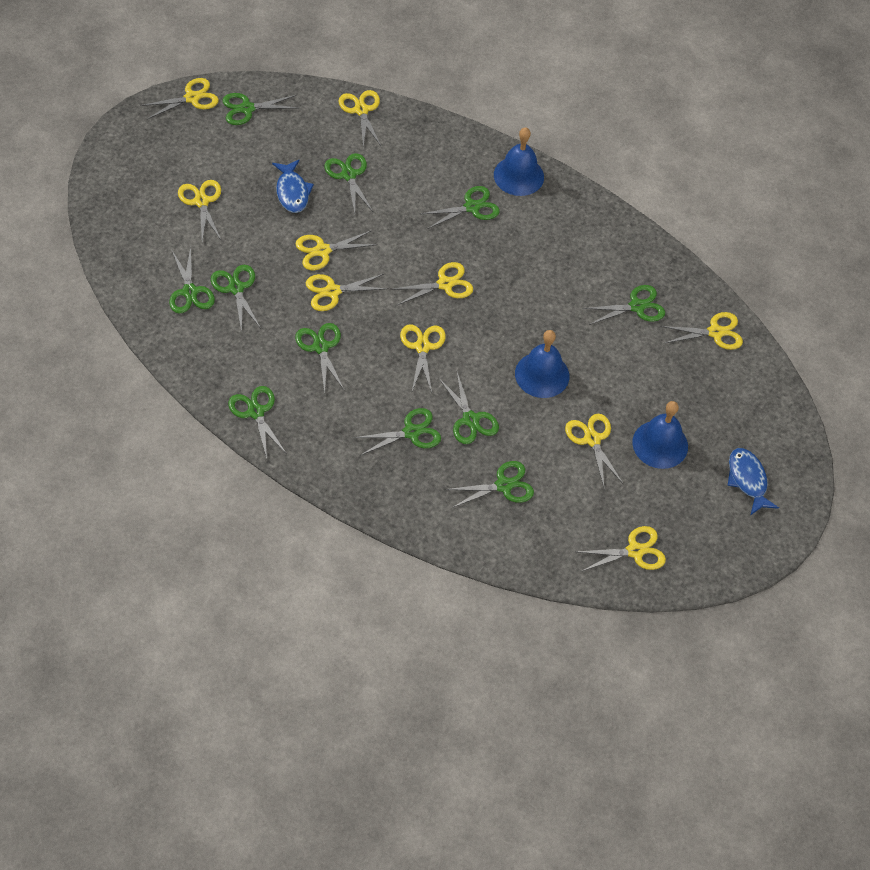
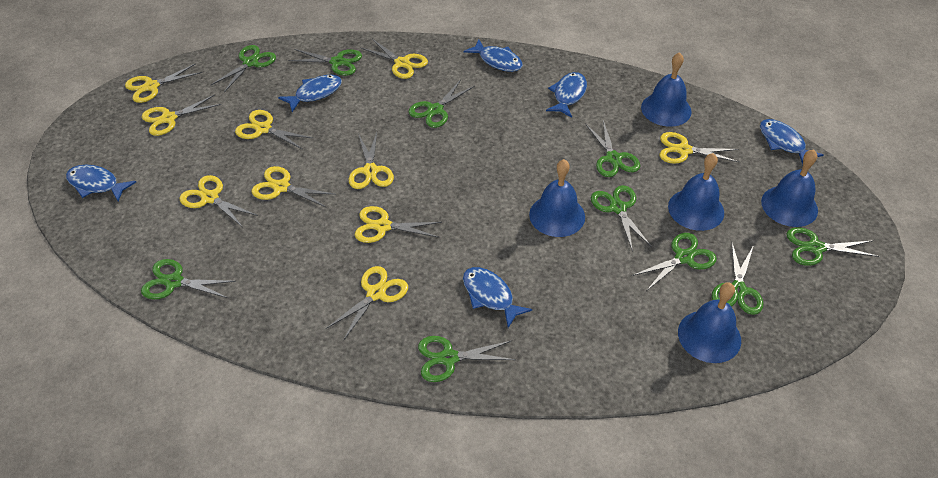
blue bell: [494,127,544,196] [515,330,569,398] [632,401,688,469] = 3 -> [529,159,585,237] [641,52,692,127] [668,153,724,231] [678,282,741,363] [761,149,818,227] = 5
blue fish: [272,159,314,213] [727,448,779,515] = 2 -> [66,165,136,202] [278,75,342,112] [463,267,532,328] [464,40,523,72] [546,72,587,118] [760,119,824,164] = 6
green scissors: [169,247,215,314] [211,265,261,333] [222,93,298,125] [228,386,287,458] [295,323,345,394] [324,153,373,213] [353,408,441,455] [421,186,500,229] [438,372,499,444] [445,461,534,508] [583,285,665,325] = 11 -> [141,259,236,299] [210,45,276,92] [288,49,362,76] [409,80,475,128] [418,336,516,382] [586,120,640,177] [591,185,652,251] [632,233,717,291] [712,243,763,315] [787,227,880,266] = 10

